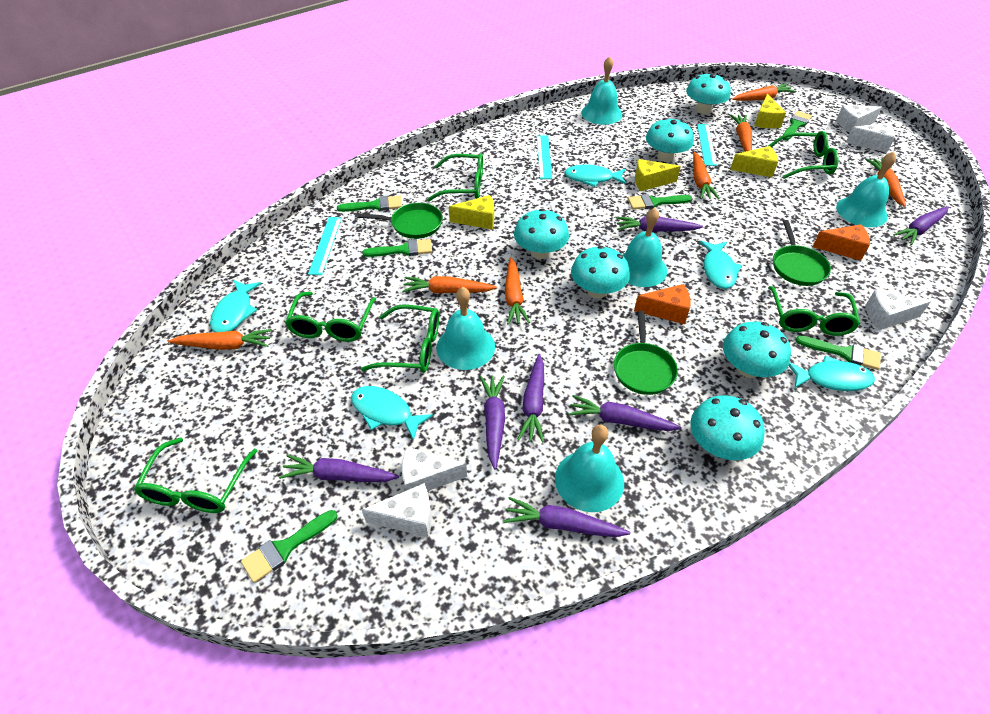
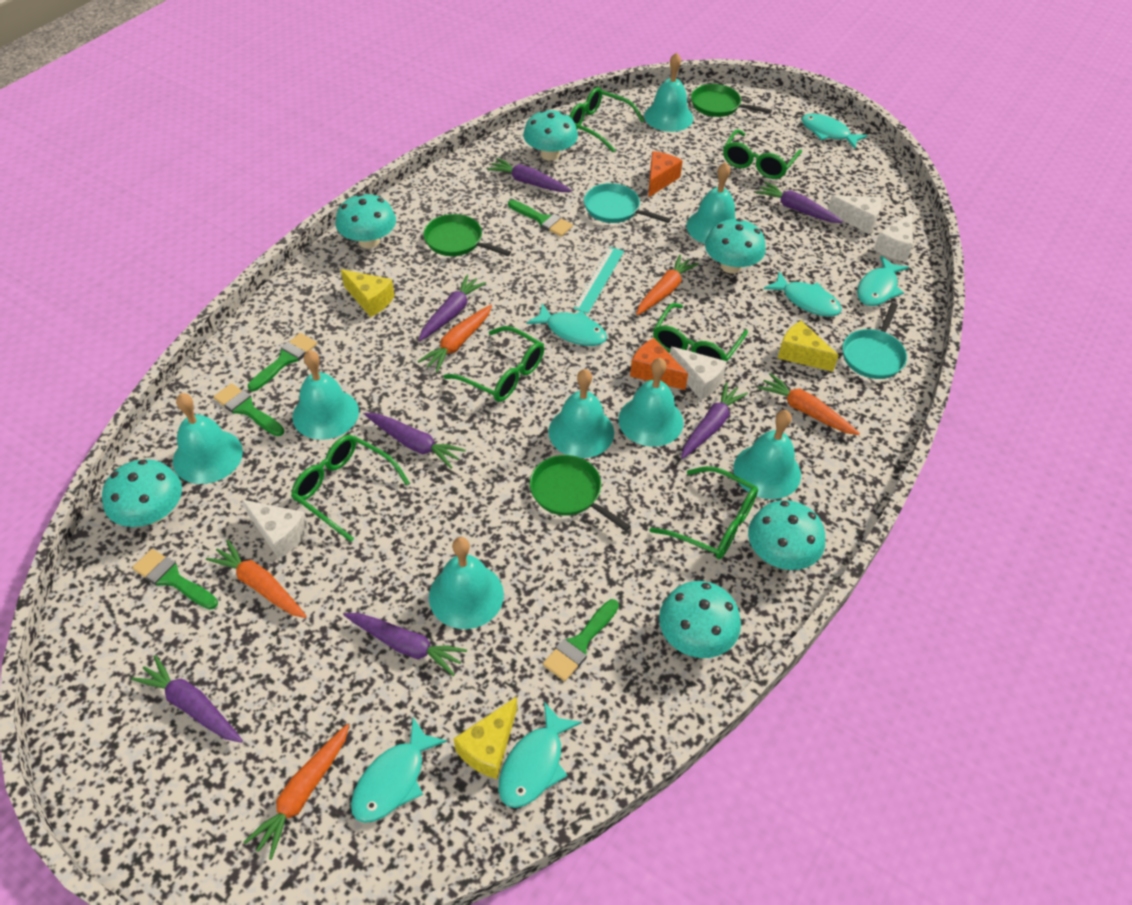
green brush: [241,510,338,583] [337,196,402,212] [362,239,432,257] [628,194,692,209] [783,111,812,140] [795,335,881,370] = 6 -> [132,549,218,610] [213,383,284,436] [248,333,317,391] [508,200,573,237] [543,599,619,681] = 5
orange carrot: [168,329,272,350] [402,276,497,293] [505,257,530,325] [693,152,719,199] [730,114,752,152] [732,84,795,101] [865,158,906,207] = 7 -> [206,540,307,618] [244,724,349,860] [418,305,492,372] [636,255,699,315] [758,373,860,435] = 5
turquoise bell: [436,287,495,370] [555,425,624,512] [581,56,622,125] [622,208,667,287] [836,151,896,227] = 5 -> [173,393,243,484] [293,350,359,440] [429,537,504,629] [548,369,614,458] [618,358,684,447] [644,52,693,132] [686,162,736,244] [733,410,801,499] = 8
turquoise fish: [210,280,261,332] [351,386,433,441] [564,165,626,187] [700,241,742,289] [789,355,875,391] = 5 -> [351,717,447,823] [499,702,582,808] [527,304,607,346] [764,271,842,317] [801,114,868,149] [857,256,909,306] = 6
turquoise pan: none = 0 -> [584,183,671,223] [842,302,907,379] = 2
turquoise ruler: [308,217,342,275] [537,135,552,179] [697,124,717,166] = 3 -> [574,247,624,313] = 1
white cheese: [362,483,432,537] [402,447,467,491] [836,105,882,133] [846,123,895,153] [865,290,931,330] = 5 -> [242,500,309,559] [670,347,727,400] [828,195,882,234] [874,213,913,262] = 4
yellow cheese: [449,195,494,230] [635,159,681,191] [730,146,778,177] [754,94,786,128] = 4 -> [341,269,394,317] [454,696,517,779] [778,321,839,372] = 3

